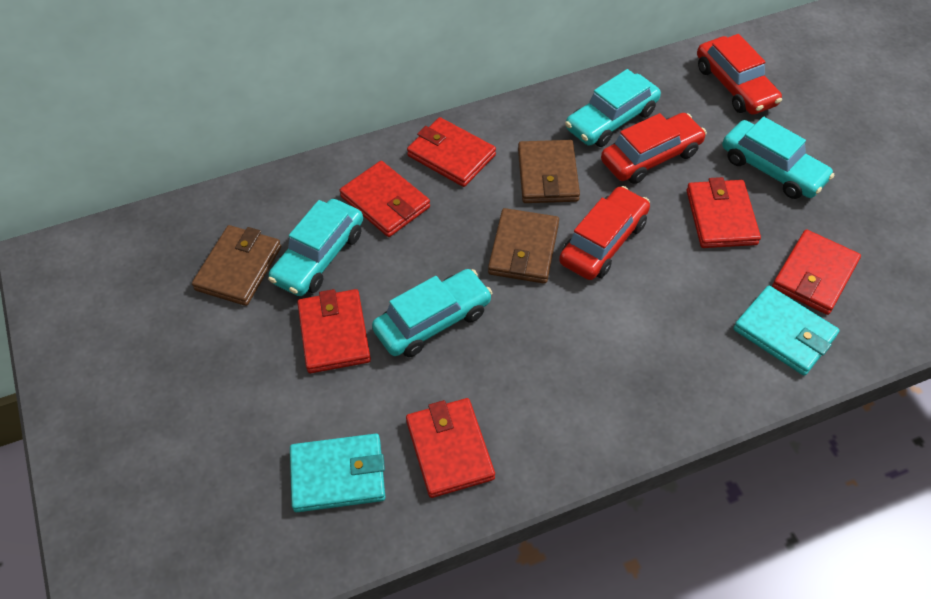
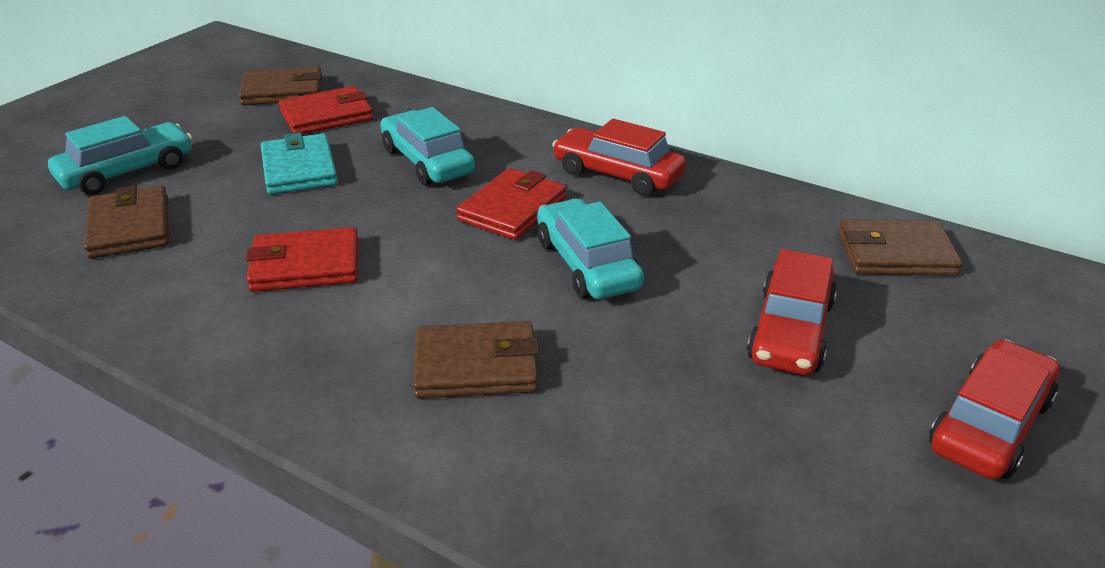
brown wallet: [192,225,281,306] [488,208,559,284] [518,140,580,203] = 3 -> [84,185,169,259] [239,66,322,105] [413,321,539,398] [838,219,962,276] = 4
red wallet: [297,289,371,373] [340,161,430,237] [406,398,495,498] [407,117,496,187] [686,177,761,248] [772,230,861,315] = 6 -> [245,227,358,292] [279,86,373,134] [456,168,566,240] = 3
turquoise car: [268,199,363,296] [372,269,493,357] [565,69,661,147] [722,117,834,199] = 4 -> [48,116,193,195] [380,107,475,186] [537,199,644,299] = 3
turquoise wallet: [290,434,385,512] [733,286,840,376] = 2 -> [261,133,338,195] = 1

